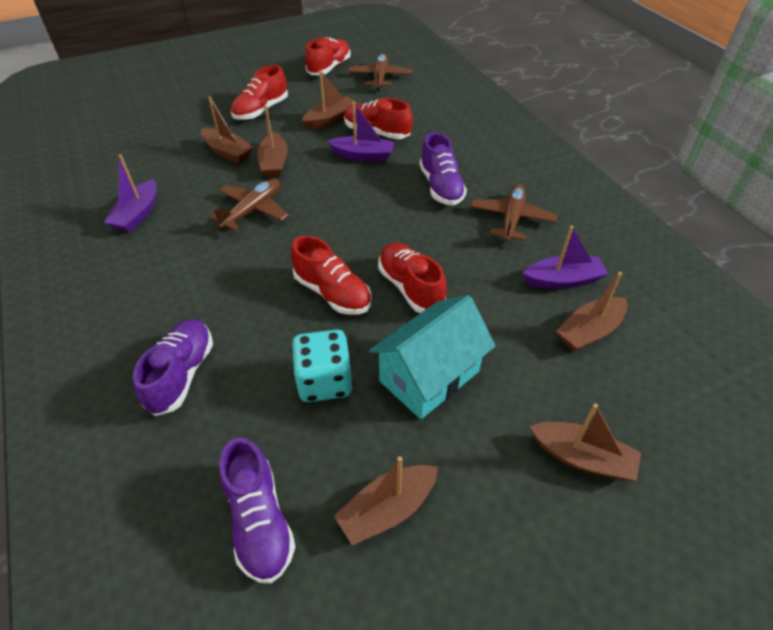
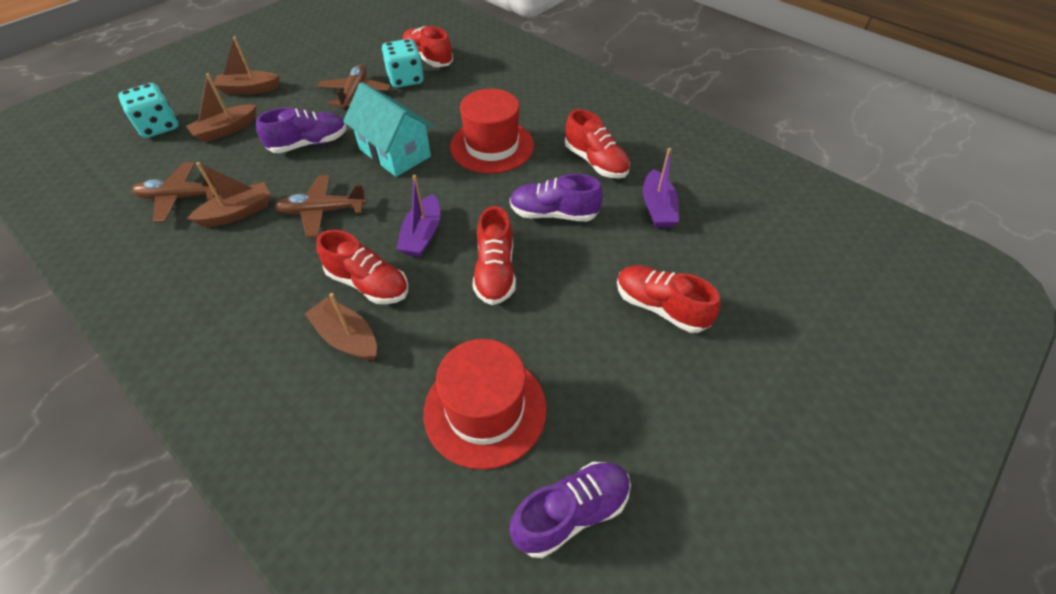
brown boat: [201,96,253,164] [257,105,288,178] [302,70,358,130] [334,456,438,545] [530,404,641,481] [556,272,628,352] = 6 -> [186,73,256,143] [187,162,271,227] [214,36,280,95] [305,293,377,361] = 4
purple boat: [104,154,157,233] [327,102,394,162] [522,226,608,289] = 3 -> [396,175,440,257] [643,148,679,228] = 2
red hat: none = 0 -> [424,339,547,470] [450,89,534,174] = 2
turquoise dice: [292,330,353,402] = 1 -> [118,83,178,138] [382,39,424,88] = 2

